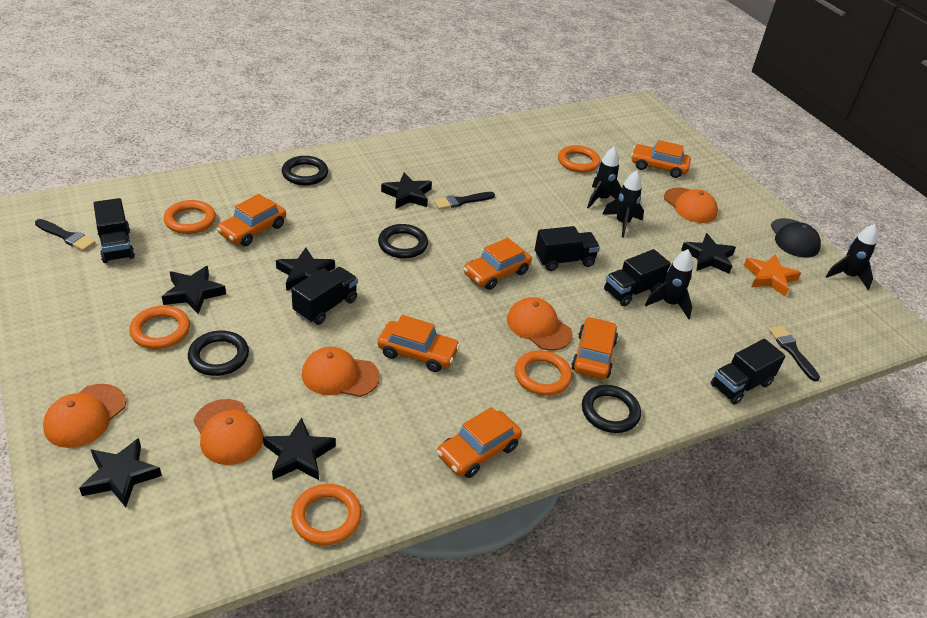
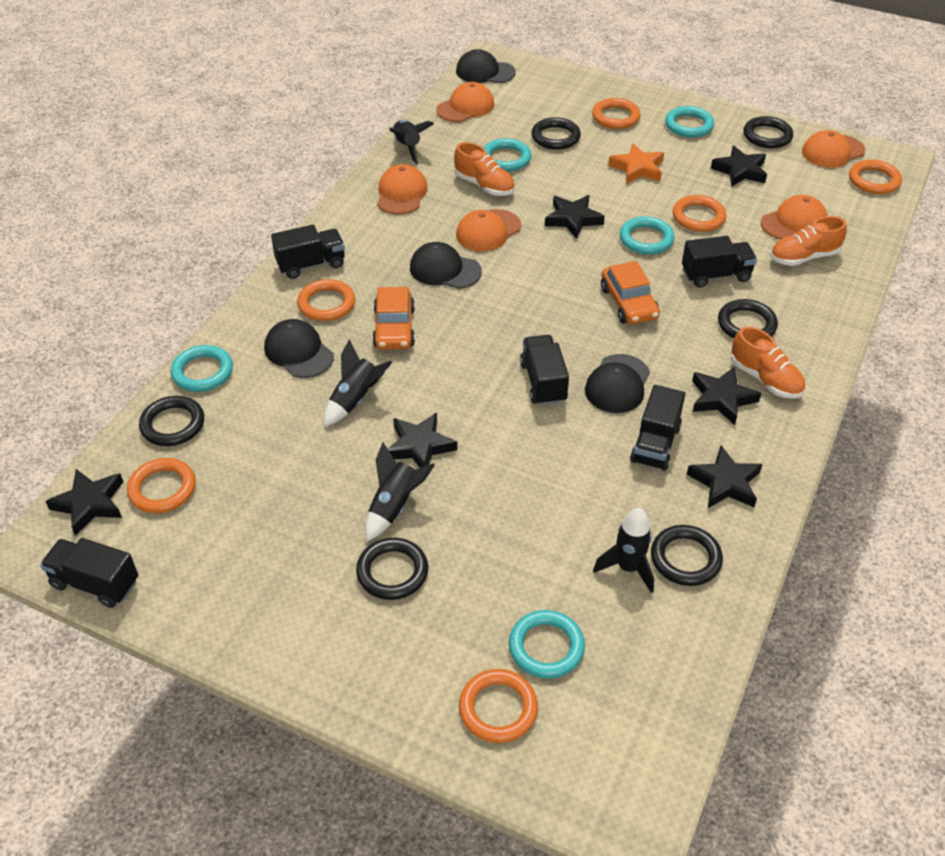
black brush: [35,219,96,251] [434,192,495,210] [768,326,820,382] = 3 -> none = 0
black cap: [770,218,821,258] = 1 -> [264,319,334,378] [410,242,482,289] [456,49,516,83] [585,354,650,413] = 4
black ring: [188,331,249,376] [282,156,328,185] [378,224,428,259] [582,385,641,433] = 4 -> [139,396,204,446] [356,538,428,600] [531,117,581,150] [651,525,723,586] [718,299,778,338] [743,116,793,148] = 6
orange car: [217,194,286,246] [378,315,460,372] [437,407,522,478] [463,238,532,290] [571,317,618,379] [631,140,691,178] = 6 -> [372,287,415,349] [601,261,660,324] = 2
orange ring: [129,306,190,349] [164,200,216,234] [291,484,362,545] [515,350,572,396] [558,145,601,173] = 5 -> [127,458,196,513] [297,279,355,321] [459,669,538,743] [592,98,641,129] [672,195,726,232] [849,160,902,194] = 6
orange shoe: none = 0 -> [454,142,515,196] [731,326,805,399] [770,216,847,266] = 3
turquoise ring: none = 0 -> [171,345,233,392] [483,138,531,172] [509,610,585,679] [620,216,674,255] [665,106,714,138] = 5

